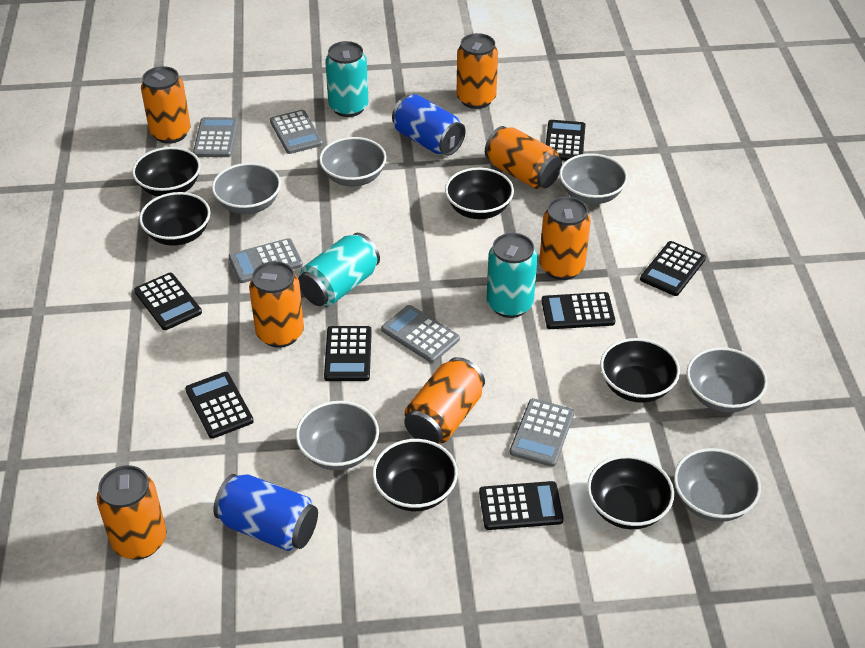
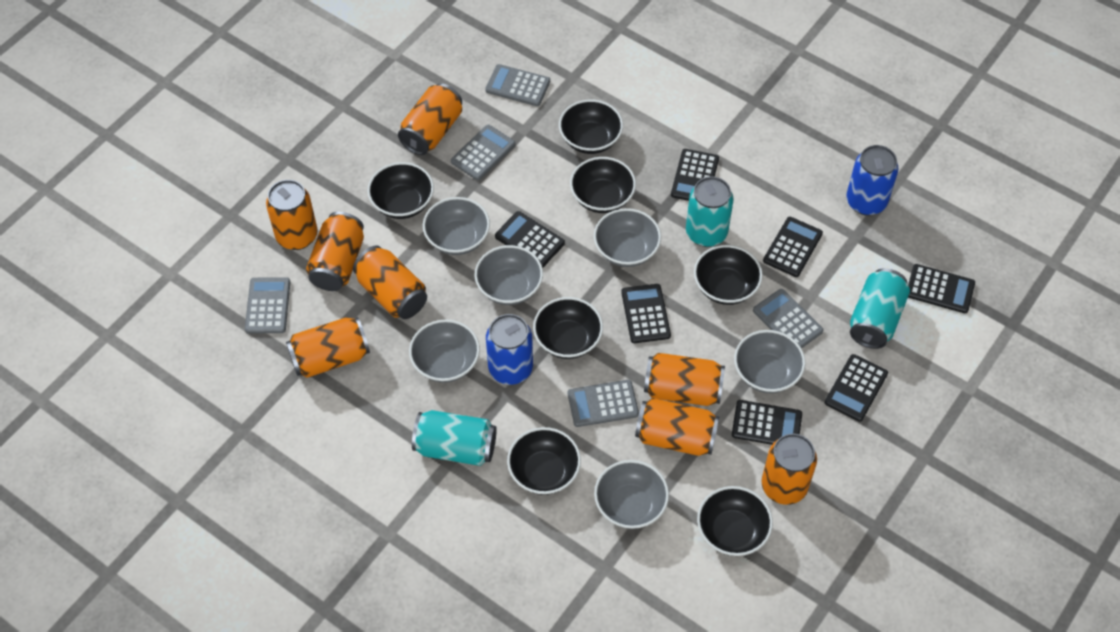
black bowl: [132,147,201,196] [139,192,211,246] [372,439,458,511] [445,168,514,219] [587,455,674,529] [600,338,680,403] = 6 -> [367,162,434,219] [507,427,581,495] [533,297,603,359] [559,99,623,154] [570,157,636,213] [694,245,763,305] [697,486,773,556] = 7
orange can: [97,465,166,560] [141,66,191,144] [249,261,304,348] [404,357,485,444] [456,33,498,109] [485,126,562,189] [539,197,591,280] = 7 -> [266,180,318,250] [286,317,370,378] [306,212,364,291] [353,245,427,319] [398,83,462,155] [635,398,720,456] [644,353,725,406] [762,434,817,505] = 8

